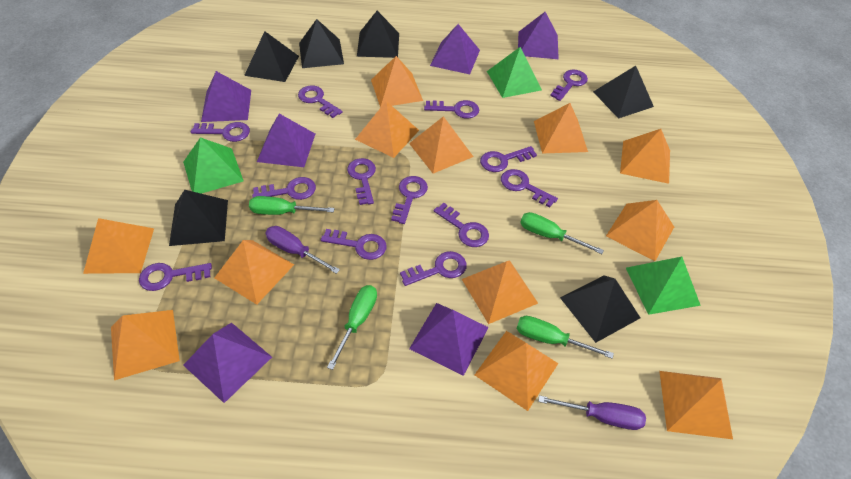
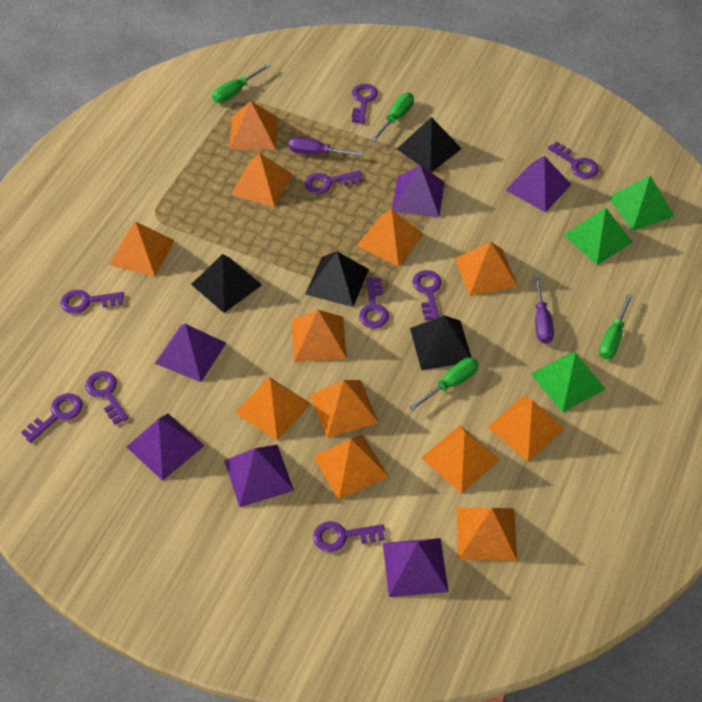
black pyramid: [169,190,228,246] [244,31,299,82] [299,19,344,68] [357,11,399,58] [560,275,640,343] [593,66,654,119] = 6 -> [191,254,262,313] [305,251,369,307] [397,117,462,172] [410,315,471,370] = 4
purple key: [139,263,212,291] [191,122,250,142] [252,177,316,200] [298,85,342,118] [321,229,387,260] [347,158,376,205] [391,176,428,224] [400,251,467,286] [424,100,479,119] [434,203,489,247] [480,146,537,172] [501,169,558,207] [550,70,588,101] = 13 -> [21,393,83,443] [61,290,124,314] [85,371,128,424] [305,170,363,194] [313,521,385,552] [352,84,378,124] [359,277,389,328] [412,270,442,321] [548,141,599,178] = 9

